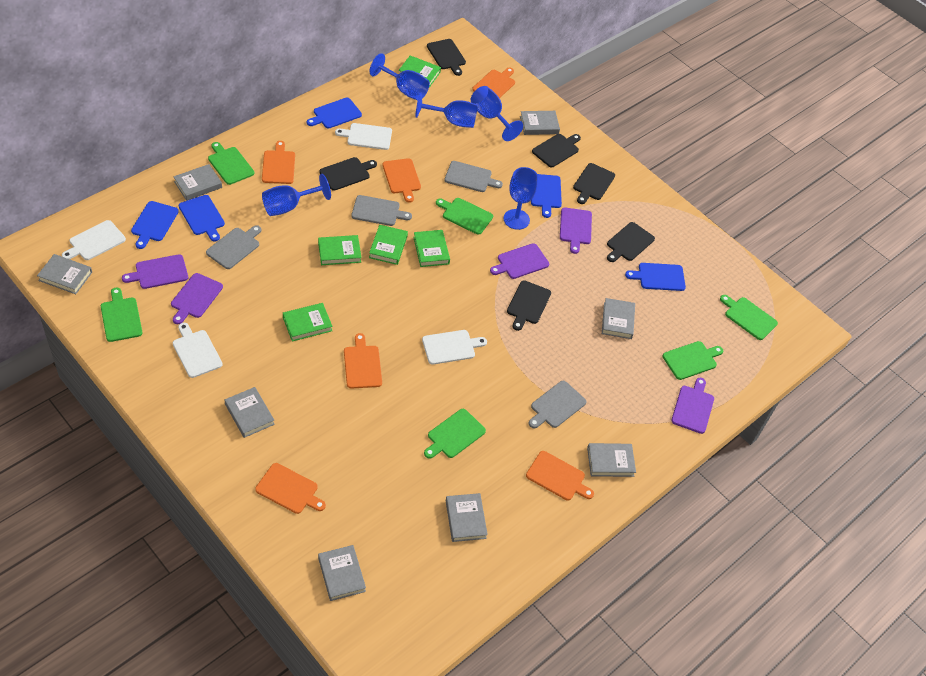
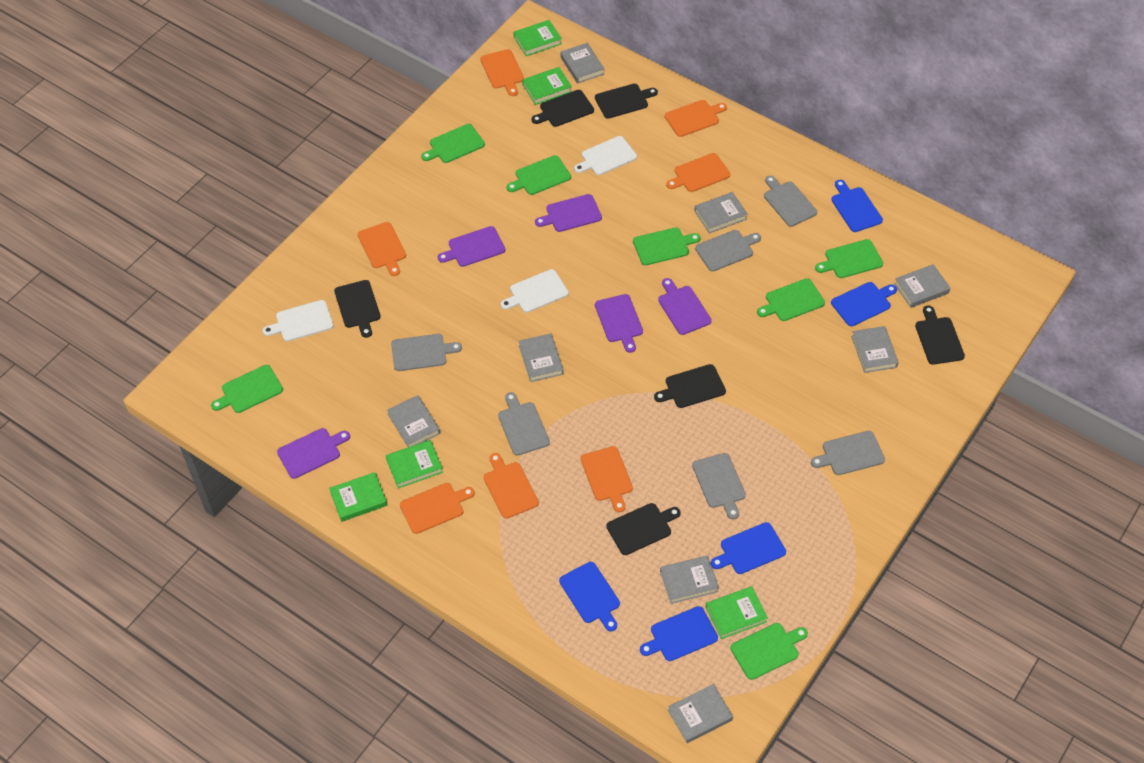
blue goblet: [262,174,331,216] [369,53,430,101] [416,92,478,128] [471,86,523,141] [503,167,538,230] = 5 -> none = 0
green cutting board: [101,288,143,342] [208,142,254,185] [424,409,486,459] [436,198,493,235] [663,341,723,380] [720,295,778,340] = 6 -> [211,365,283,413] [421,124,485,163] [507,155,571,195] [633,228,701,265] [730,623,808,680] [757,278,825,321] [815,239,883,278] = 7
grey cutting board: [206,225,261,269] [351,195,412,226] [444,161,503,192] [528,381,587,428] = 4 -> [391,334,462,371] [498,392,550,456] [692,453,746,519] [695,230,761,271] [764,176,817,227] [811,431,885,475] = 6
orange cutting board: [255,463,326,514] [262,141,295,184] [344,333,382,389] [382,158,421,203] [472,68,515,98] [526,451,594,501] = 6 -> [358,222,406,276] [400,483,475,534] [480,49,524,96] [484,453,539,519] [581,446,633,512] [665,100,727,137] [666,153,730,192] = 7
white cutting board: [62,220,126,260] [173,323,223,378] [335,123,392,150] [422,330,487,365] = 4 -> [263,300,334,341] [501,269,569,313] [574,136,637,175] = 3

